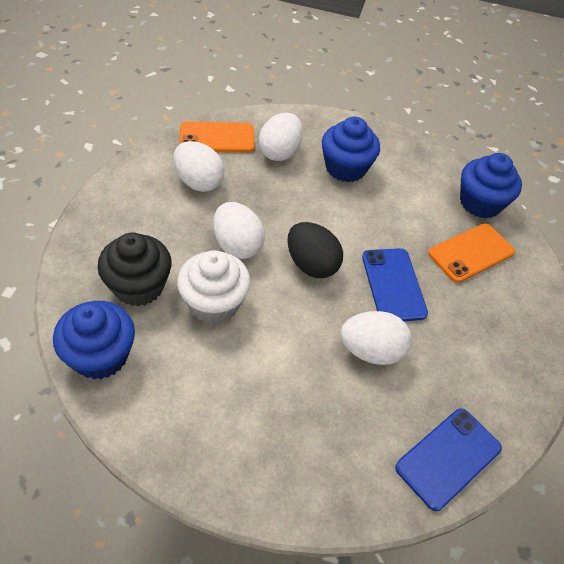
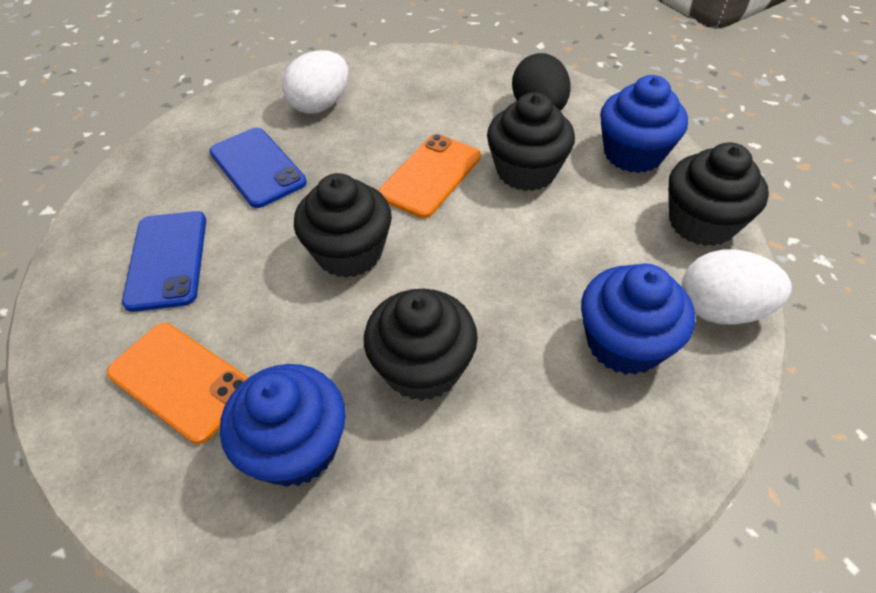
black cupcake: [97,233,172,306] = 1 -> [294,173,392,278] [364,289,478,401] [487,92,575,191] [668,142,769,246] = 4
white cupcake: [177,250,251,324] = 1 -> none = 0
white egg: [174,141,225,192] [213,202,265,259] [259,113,303,161] [341,311,412,365] = 4 -> [282,50,348,114] [682,250,792,325] = 2

